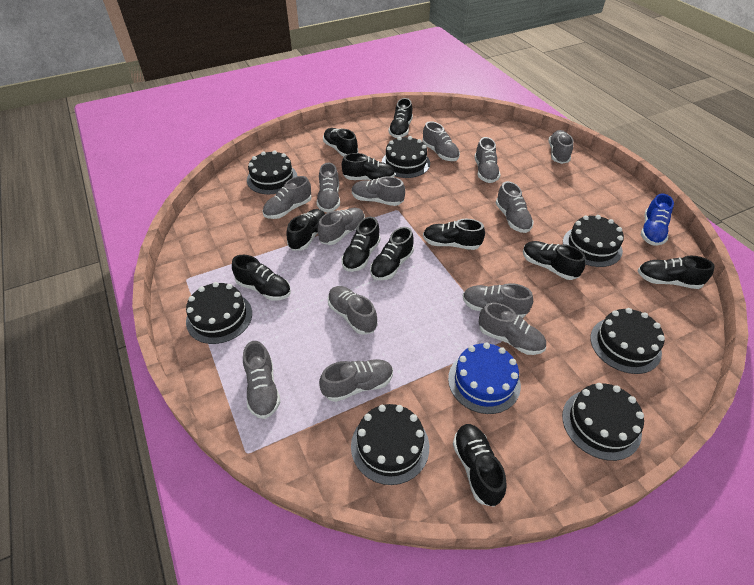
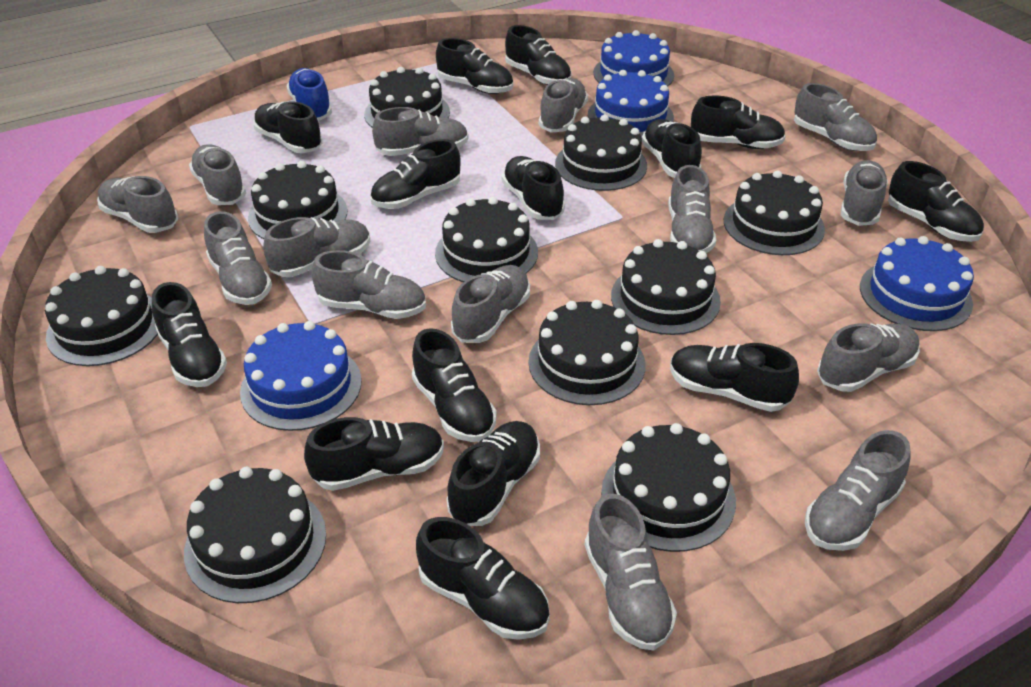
black cake: [186,282,252,344] [247,150,297,194] [351,404,429,485] [382,136,430,178] [562,383,644,461] [563,215,624,267] [590,308,665,374] = 7 -> [45,266,158,366] [184,467,326,603] [248,161,348,239] [364,67,450,128] [435,197,538,282] [528,300,646,405] [555,115,647,191] [601,423,736,552] [611,239,721,335] [724,170,825,255] = 10
black shoe: [232,255,291,301] [287,209,325,251] [323,128,358,157] [342,153,395,180] [342,217,381,272] [370,227,414,280] [388,98,413,138] [423,219,485,250] [453,424,507,507] [523,241,586,280] [638,256,715,289] = 11 -> [152,282,227,387] [253,101,322,153] [304,417,444,491] [370,139,461,209] [412,328,497,442] [416,517,550,640] [436,38,513,94] [447,421,540,526] [502,156,565,220] [505,25,571,85] [642,119,702,178] [670,343,799,412] [691,95,786,149] [888,161,984,242] = 14
blue cake: [448,343,521,414] = 1 -> [240,321,362,431] [588,70,674,138] [593,30,674,86] [860,236,974,331] = 4
grey shoe: [243,341,280,419] [263,176,312,219] [317,162,340,212] [317,208,365,245] [319,359,393,402] [328,286,377,335] [352,176,405,206] [422,121,460,161] [463,283,533,318] [475,137,501,183] [479,302,546,355] [496,181,534,233] [548,130,574,164] = 13 -> [97,176,178,233] [189,144,246,205] [204,211,272,305] [263,217,370,277] [312,250,426,319] [372,107,469,156] [451,265,530,343] [539,78,588,133] [585,494,677,650] [668,165,716,253] [794,83,877,151] [805,430,911,551] [817,323,920,392] [841,160,888,226] = 14

